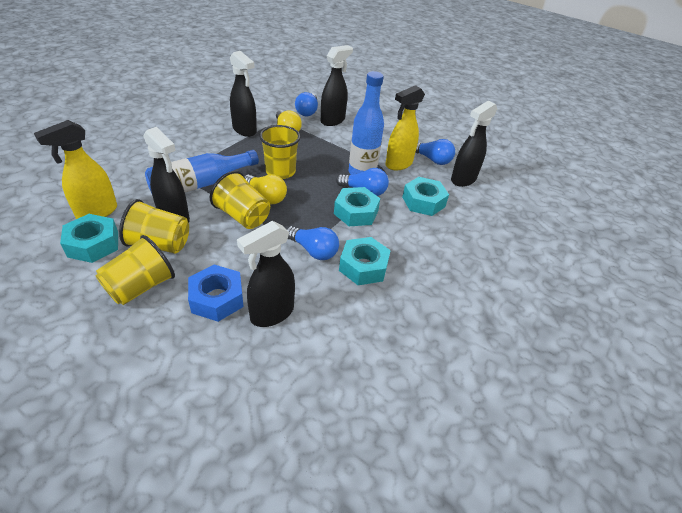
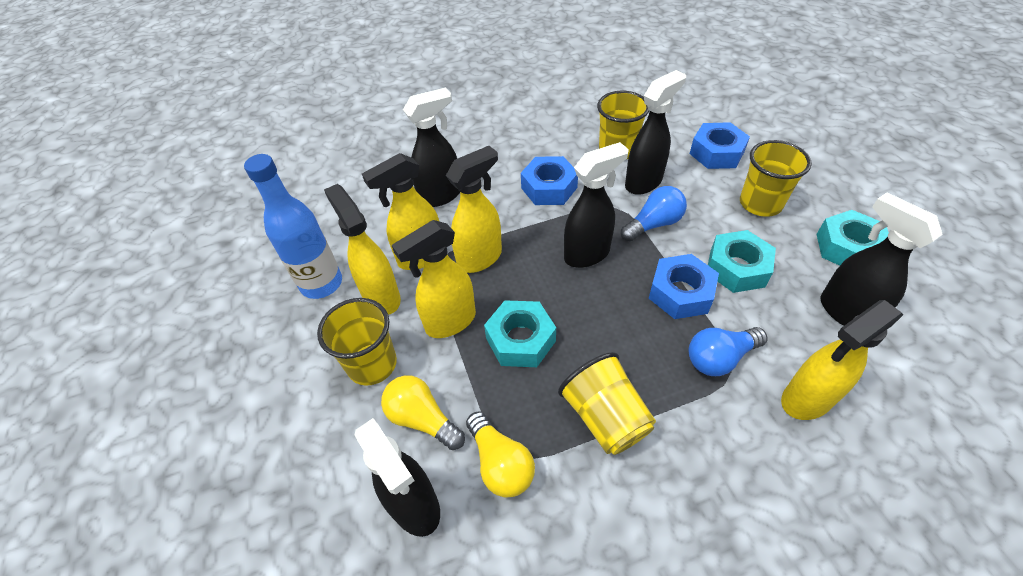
blue bottle: [145,150,259,193] [348,71,384,175] = 2 -> [244,154,342,299] = 1
blue light bulb: [287,226,339,260] [295,92,318,116] [336,168,389,196] [415,139,455,165] = 4 -> [621,186,687,242] [689,327,767,376] = 2
blue nut: [188,265,244,322] = 1 -> [521,156,578,205] [649,254,719,319] [690,122,750,169] = 3
turquoise nut: [60,214,118,263] [334,187,380,226] [339,237,391,285] [402,177,449,216] = 4 -> [484,300,556,367] [708,230,776,293] [816,210,889,266] = 3
yellow spray bottle: [34,120,117,219] [385,85,425,170] = 2 -> [324,184,401,315] [362,153,440,270] [392,220,476,338] [446,146,502,273] [781,300,904,420] = 5

